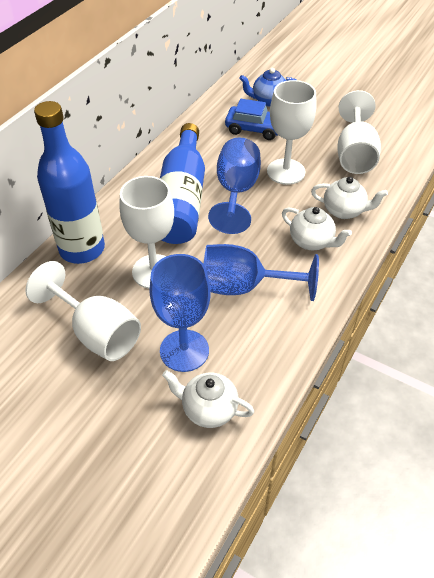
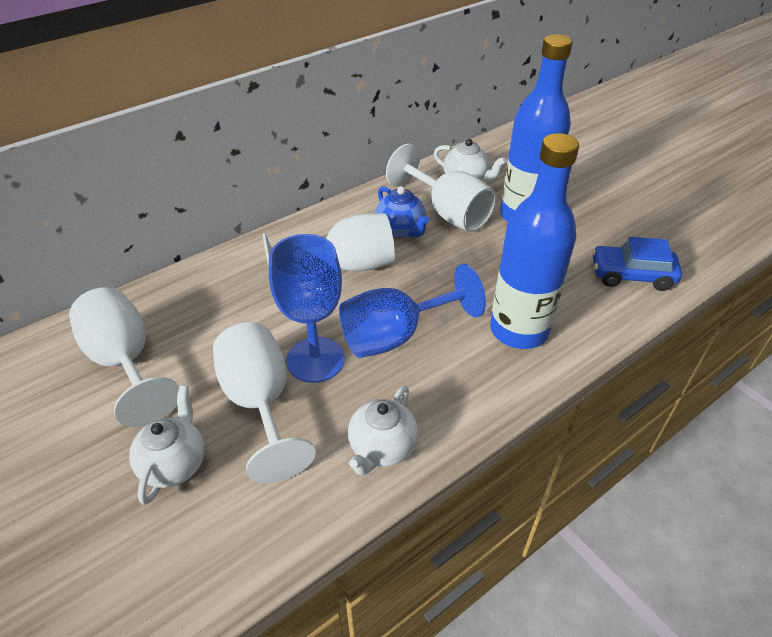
blue goblet: [149,254,211,372] [204,244,319,301] [208,138,261,234] = 3 -> [269,234,345,383] [339,264,486,358] = 2

